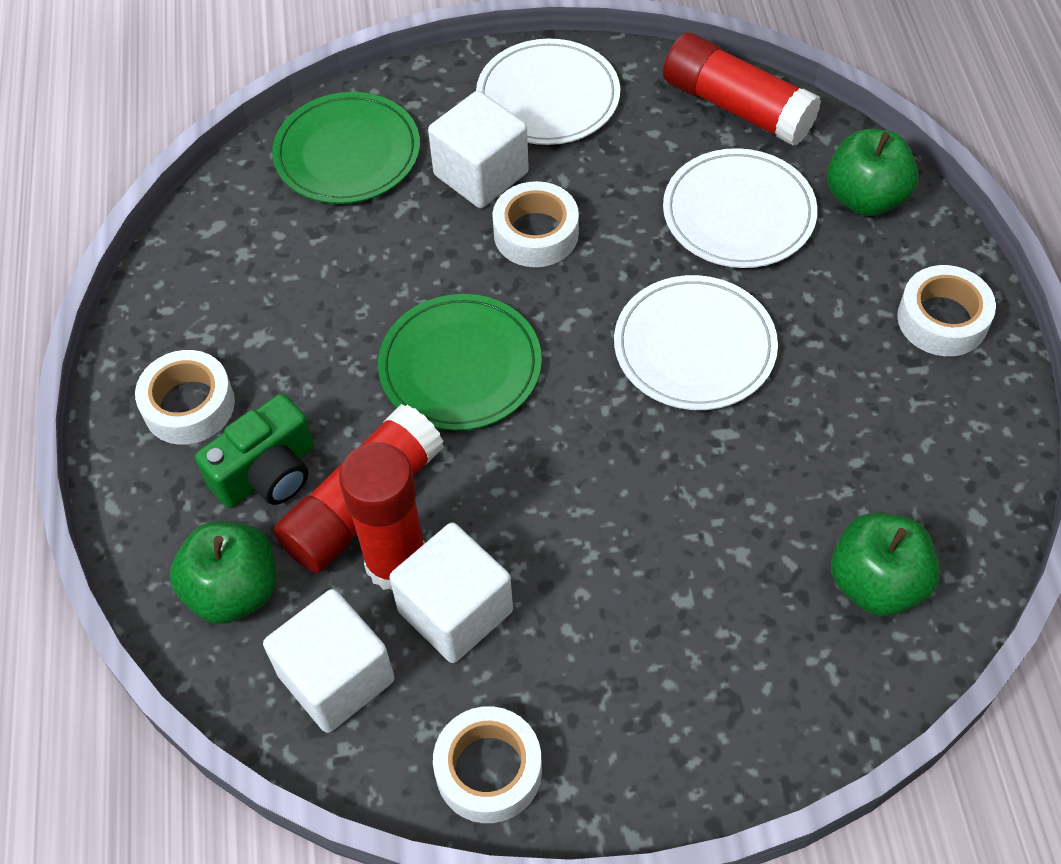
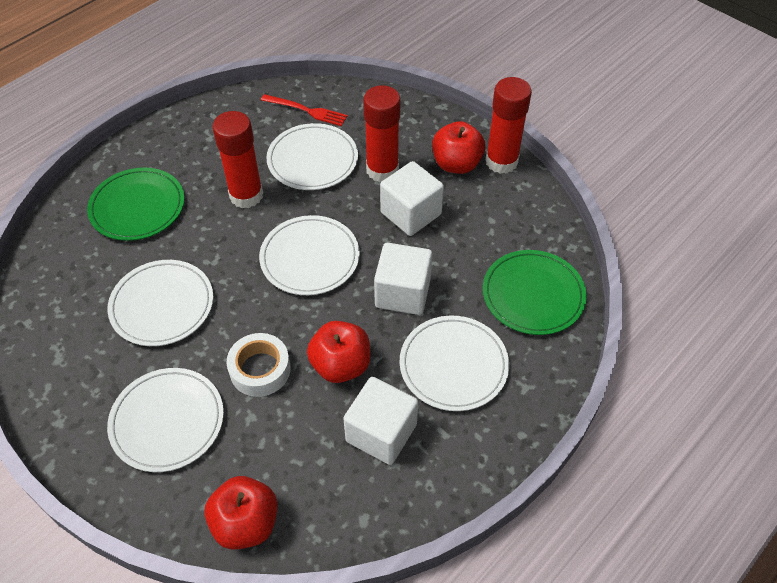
green apple: [170,521,276,624] [827,129,919,216] [831,513,940,616] = 3 -> none = 0
green camera: [195,394,314,508] = 1 -> none = 0
red apple: none = 0 -> [204,476,278,550] [307,321,371,383] [432,121,485,174] = 3
red fork: none = 0 -> [261,94,348,126] = 1
white plate: [476,39,620,145] [614,275,778,410] [663,148,818,268] = 3 -> [107,368,224,472] [108,260,213,346] [259,215,360,295] [266,123,358,190] [400,316,509,411] = 5
white tape: [135,350,235,445] [433,706,542,823] [492,181,579,267] [897,265,996,356] = 4 -> [227,333,291,397] = 1

